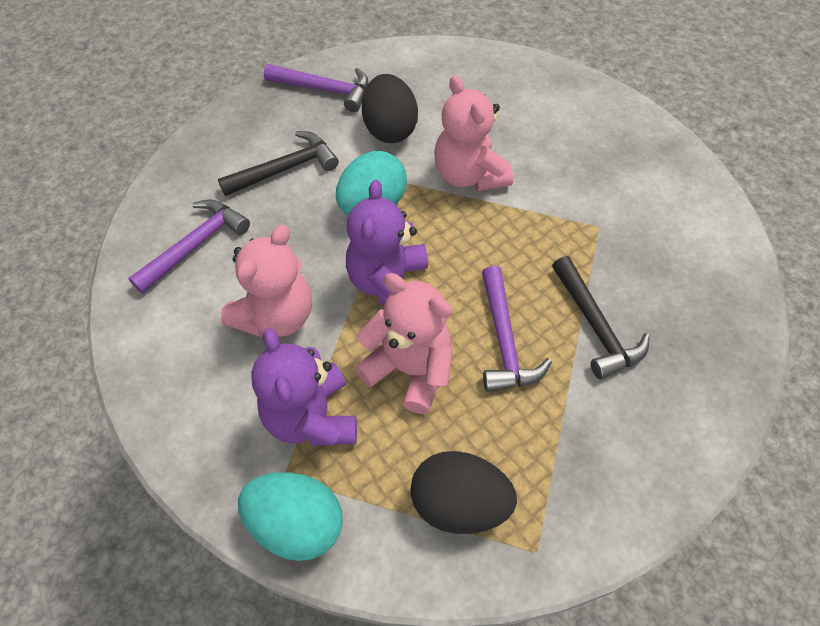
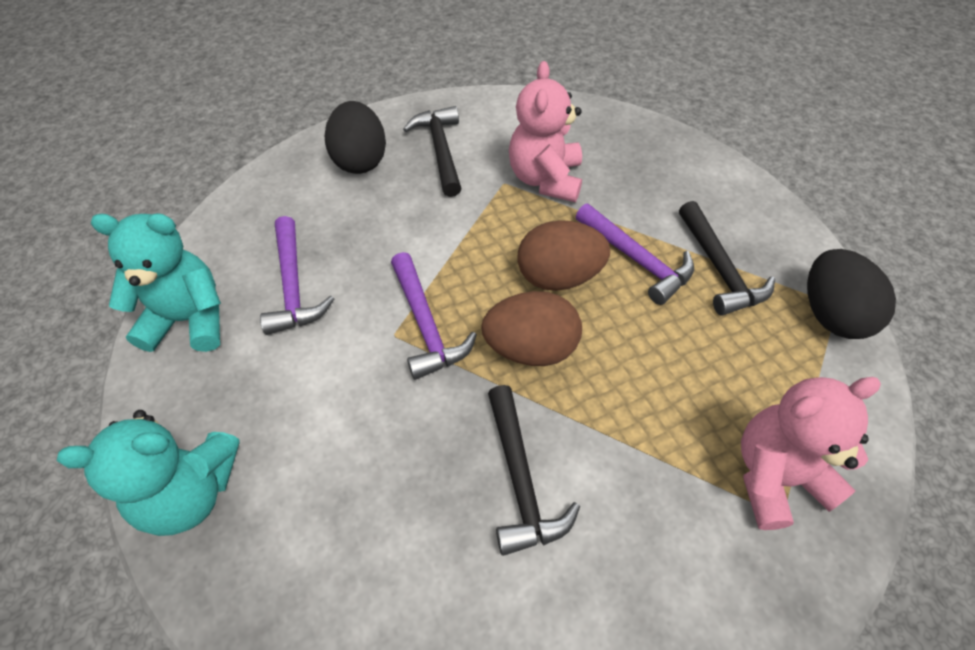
black hammer: [218,131,339,196] [552,256,650,379] = 2 -> [403,106,462,197] [488,385,580,556] [679,201,775,316] = 3
brown egg: none = 0 -> [481,291,582,366] [518,220,610,291] = 2
pink teddy bear: [221,225,312,337] [354,273,453,414] [434,75,513,191] = 3 -> [509,61,582,202] [741,377,881,530] = 2
purple teddy bear: [251,328,357,446] [346,180,428,305] = 2 -> none = 0
turquoise egg: [238,472,343,561] [336,151,407,215] = 2 -> none = 0
turquoise teddy bear: none = 0 -> [57,410,240,536] [91,213,221,352] = 2

